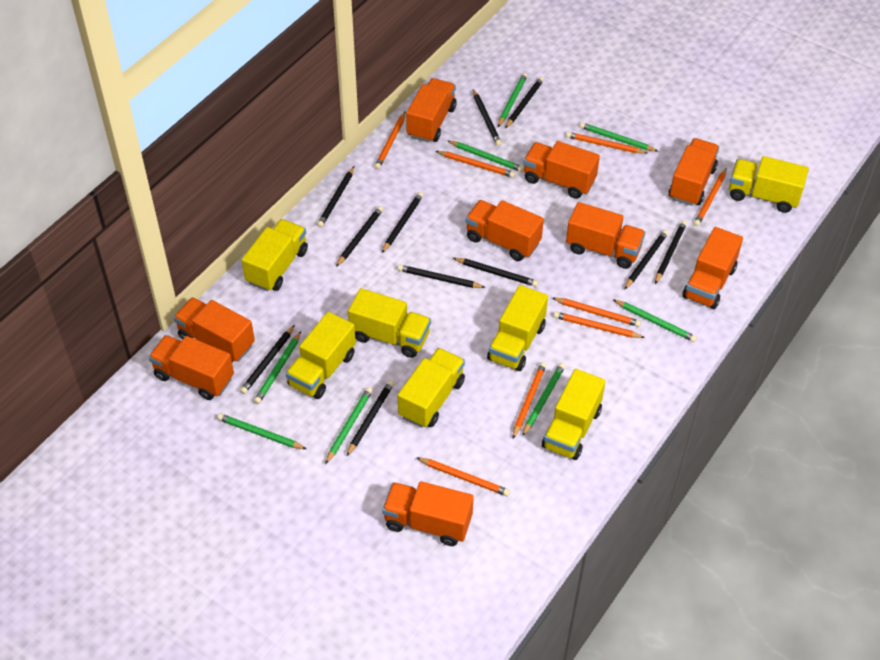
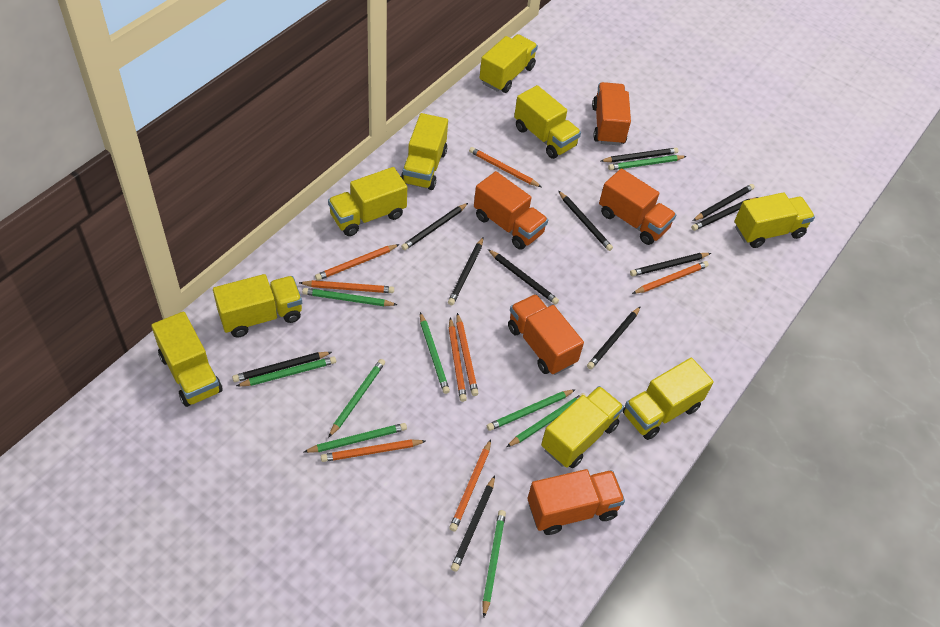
green pencil: [217,413,306,449] [254,331,301,404] [325,387,373,464] [448,141,524,172] [498,73,528,127] [522,363,565,436] [580,122,658,151] [614,300,697,342] = 8 -> [236,356,336,386] [302,288,397,306] [304,423,407,453] [328,359,385,438] [420,312,450,394] [482,510,506,618] [487,389,576,431] [507,393,587,447] [608,155,687,170] = 9
orange truck: [149,335,234,400] [173,297,255,362] [382,481,474,546] [406,78,456,143] [466,200,544,261] [523,141,600,199] [566,202,645,269] [669,138,719,206] [682,227,743,309] = 9 -> [474,171,548,250] [508,294,584,375] [527,469,625,535] [592,82,631,145] [599,168,676,245] = 5
yellow truck: [242,219,308,291] [286,312,356,399] [348,288,431,358] [398,348,465,428] [487,285,548,371] [542,369,606,460] [729,156,809,213] = 7 -> [151,312,223,407] [213,274,302,337] [328,167,407,236] [401,113,448,190] [479,34,538,93] [514,85,581,159] [541,386,624,468] [623,358,714,440] [734,192,815,248] = 9

